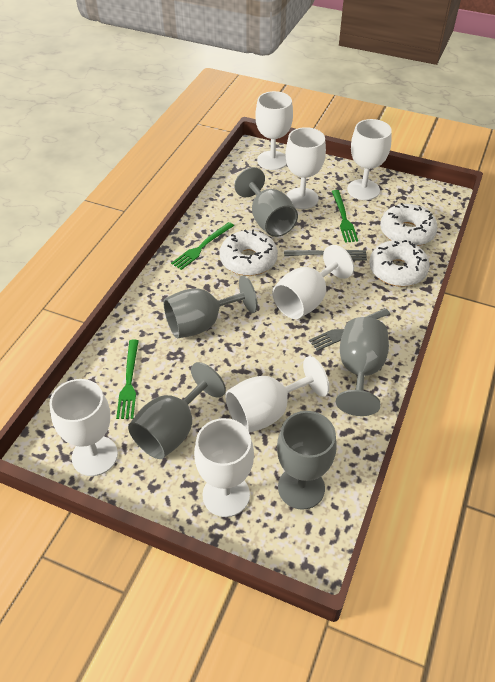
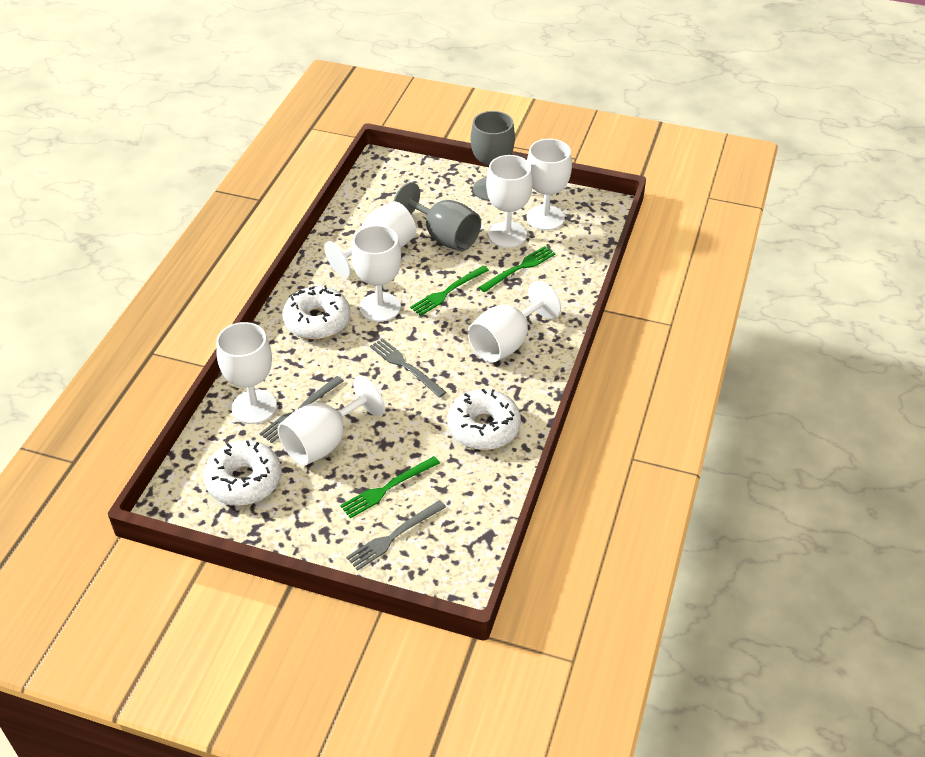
grey fork: [284,250,367,261] [309,308,390,351] = 2 -> [260,376,344,443] [346,500,446,570] [370,338,446,398] = 3
grey goblet: [128,362,226,459] [163,275,258,338] [234,167,298,237] [277,411,336,510] [336,317,389,416] = 5 -> [393,182,481,251] [470,111,515,201] = 2

